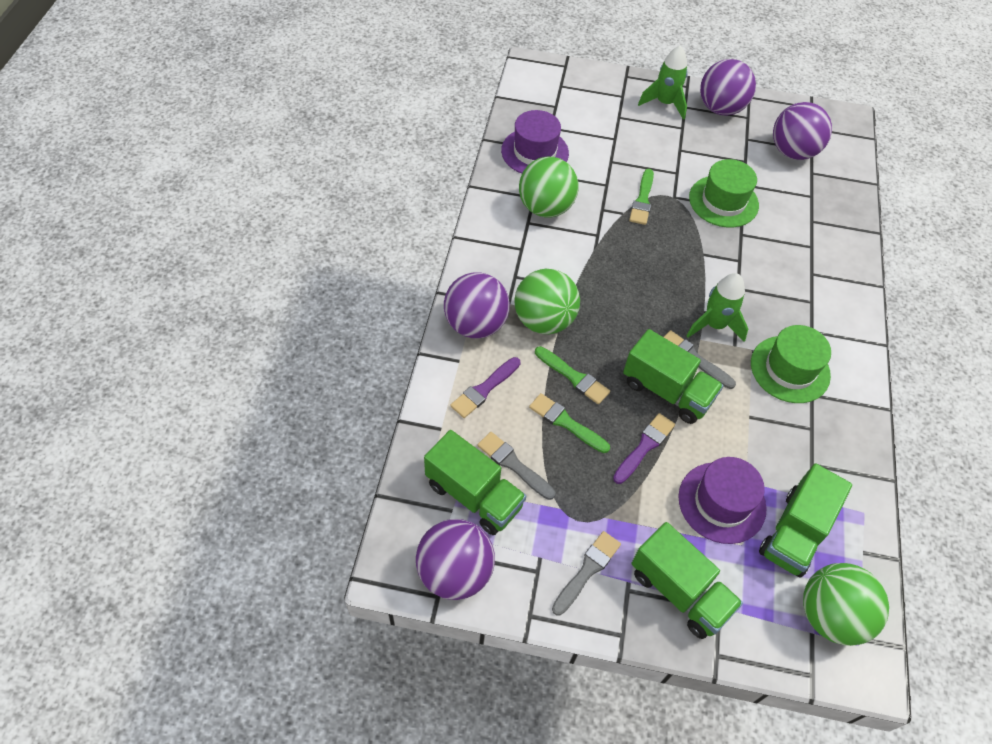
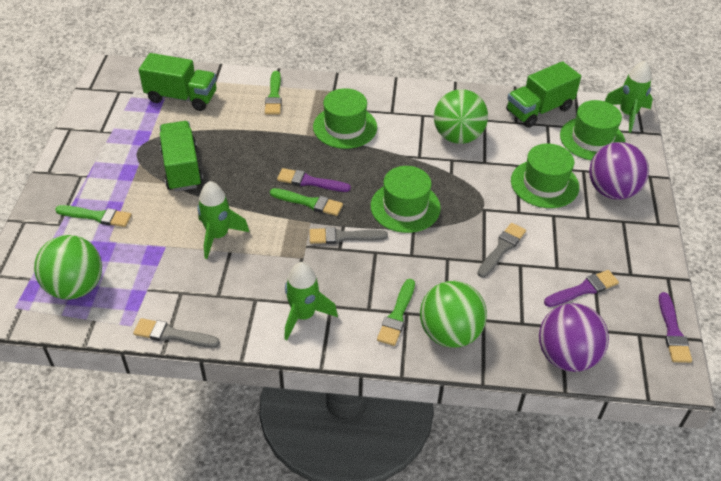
green brush: [529,393,610,453] [535,346,610,404] [629,169,654,225] = 3 -> [55,205,132,227] [265,71,282,115] [270,188,343,216] [377,279,415,346] = 4
green hat: [689,159,759,228] [751,325,831,403] = 2 -> [313,88,377,149] [371,166,441,233] [511,143,579,208] [560,100,625,160] = 4
green rocket: [638,45,688,120] [686,273,748,342] = 2 -> [197,181,249,259] [284,262,338,340] [605,60,653,133] = 3
green truck: [424,430,526,535] [623,329,724,424] [631,522,743,639] [759,463,852,578] = 4 -> [139,53,217,111] [160,121,203,192] [506,61,581,128] = 3
purple ball: [416,519,495,600] [444,272,510,339] [700,59,756,116] [773,102,832,160] = 4 -> [539,303,609,372] [589,142,649,200] = 2
purple brush: [450,357,521,418] [613,413,675,484] = 2 -> [277,168,351,192] [544,270,619,307] [659,292,692,363] = 3
purple hat: [501,110,569,173] [678,457,767,544] = 2 -> none = 0

